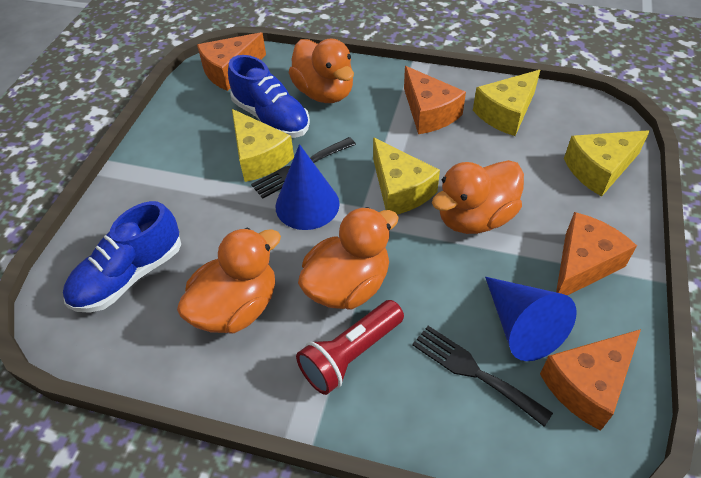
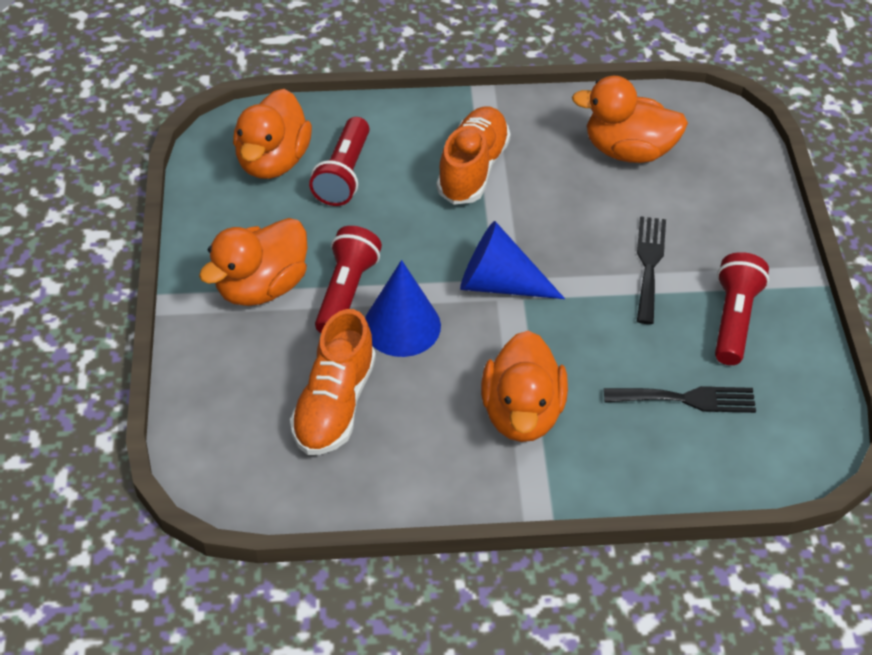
blue shoe: [63,201,181,313] [228,55,310,138] = 2 -> none = 0
orange cheese: [197,32,266,91] [404,66,466,134] [540,329,641,431] [556,212,637,295] = 4 -> none = 0
orange shoe: none = 0 -> [290,309,376,455] [436,106,511,205] = 2
red flashlight: [296,300,404,395] = 1 -> [309,117,370,206] [315,226,382,333] [715,252,769,365] = 3
yellow cheese: [232,109,294,182] [373,137,440,214] [473,70,540,136] [564,130,650,197] = 4 -> none = 0

